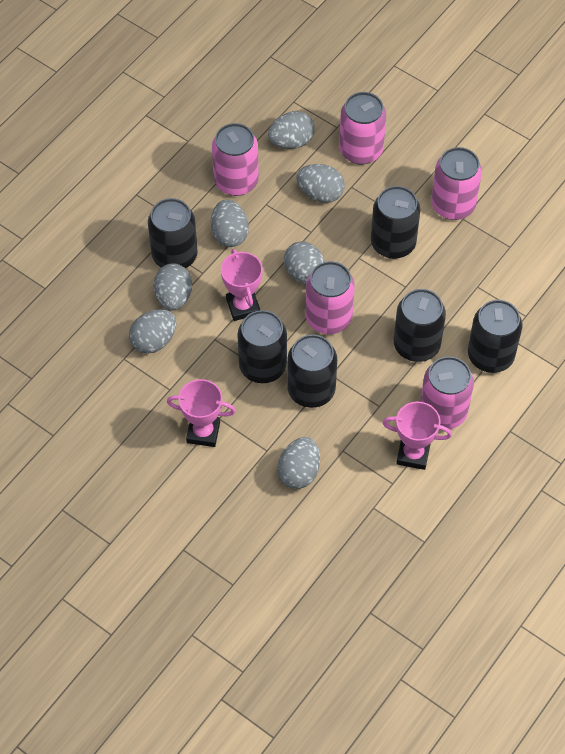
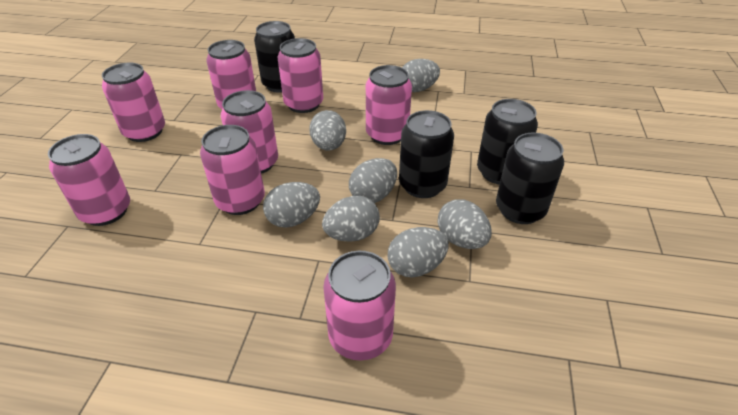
black can: [148,198,198,268] [237,310,287,383] [287,335,337,408] [371,186,421,259] [394,289,446,362] [468,300,522,373] = 6 -> [254,21,295,93] [399,110,454,198] [477,99,538,184] [496,133,564,224] = 4
pink can: [212,123,259,196] [305,261,355,334] [339,92,386,165] [420,356,474,429] [431,147,482,220] = 5 -> [48,134,130,226] [102,63,165,142] [200,125,265,215] [206,40,256,109] [221,90,278,174] [277,38,323,113] [323,251,396,360] [366,65,412,145] = 8
pink trophy: [167,379,236,447] [221,249,263,321] [382,401,452,470] = 3 -> none = 0

